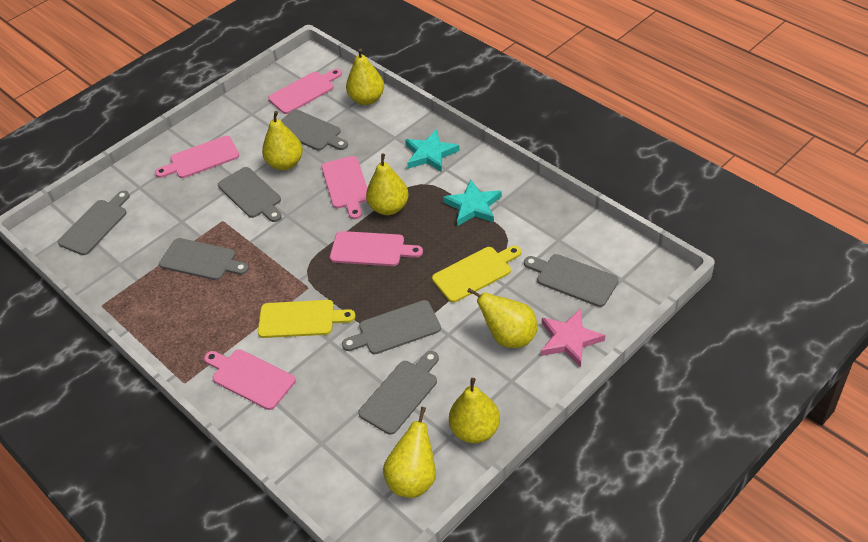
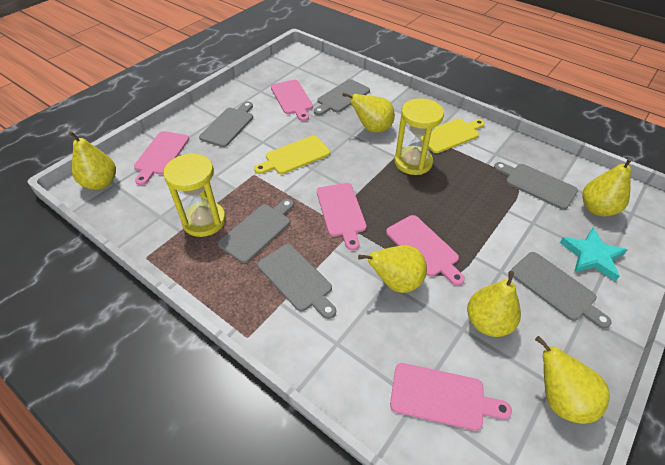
grey cutting board: [58,191,130,255] [159,238,249,280] [218,167,282,222] [281,109,348,151] [342,300,441,354] [358,351,439,435] [524,254,619,307] = 7 -> [199,102,253,147] [218,199,294,263] [258,244,336,319] [314,79,370,115] [494,162,578,210] [511,252,611,329] = 6
pink star: [541,309,605,367] = 1 -> none = 0
turquoise star: [405,129,460,172] [443,179,502,226] = 2 -> [560,228,627,281] = 1
yellow hourglass: none = 0 -> [163,153,226,237] [394,98,444,175] = 2

